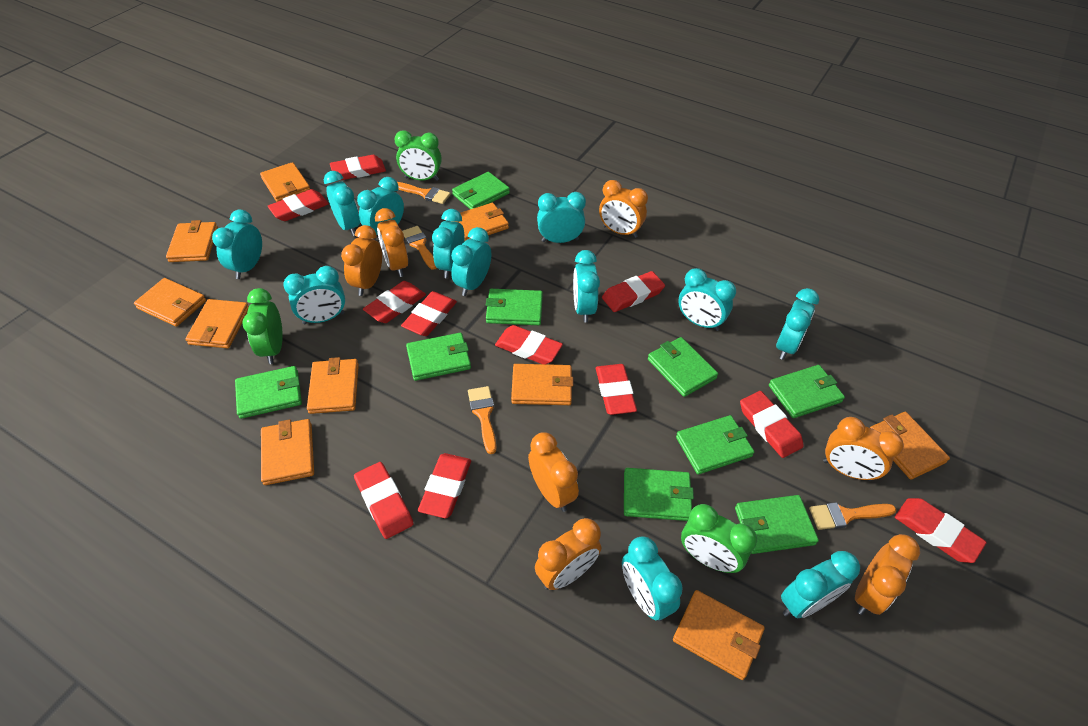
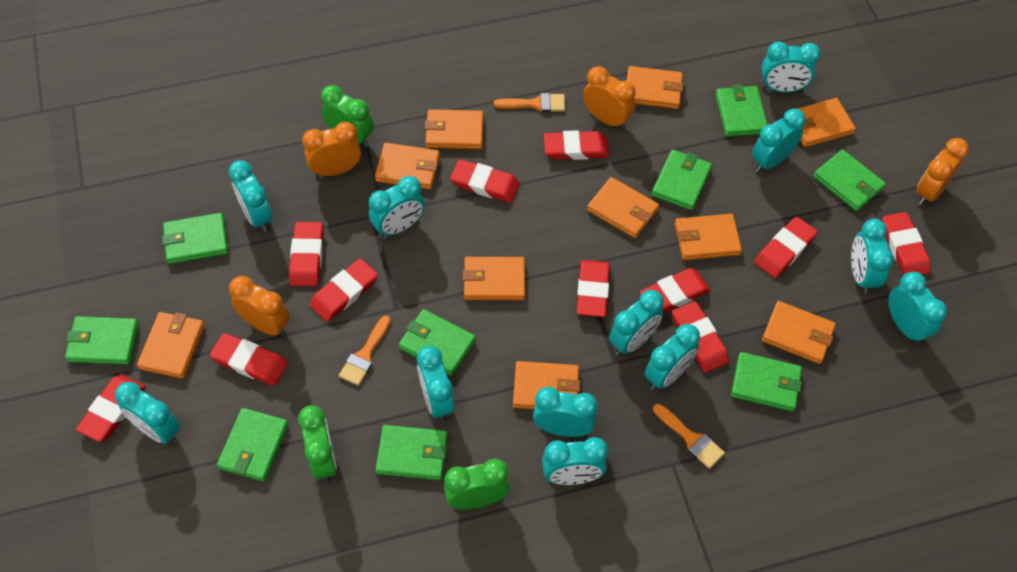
orange brush: [397,182,451,204] [402,226,437,270] [468,386,496,454] [809,502,896,530] = 4 -> [339,315,391,386] [494,93,565,112] [653,404,725,469] = 3
orange clock: [341,225,382,296] [375,208,408,277] [528,432,579,512] [535,518,601,590] [599,180,648,238] [823,417,904,481] [855,534,920,615] = 7 -> [229,276,290,337] [302,122,361,176] [583,66,636,129] [916,138,969,206] = 4

